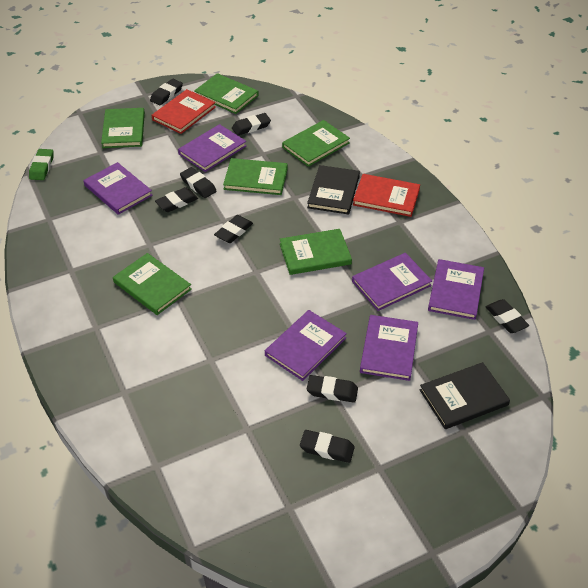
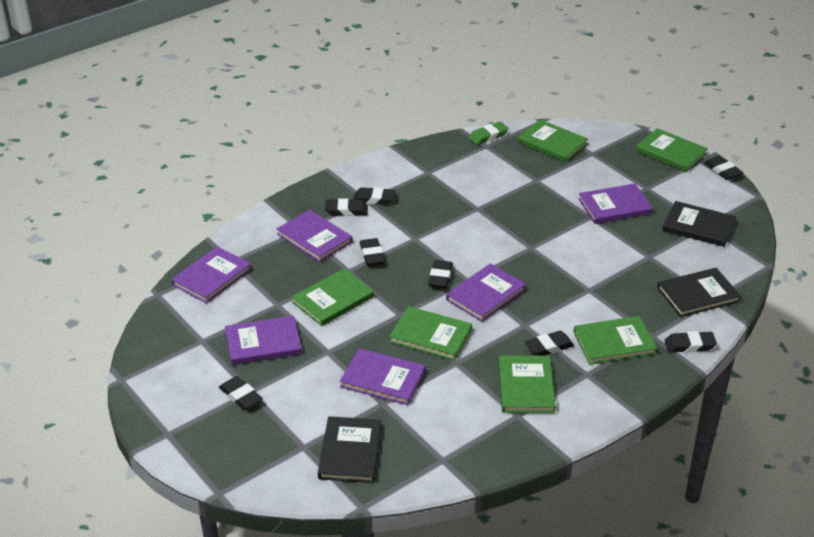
black book: [307,165,360,215] [420,362,510,429] = 2 -> [318,416,382,483] [657,268,741,317] [662,201,736,247] = 3
red book: [152,89,216,134] [353,174,420,217] = 2 -> none = 0

